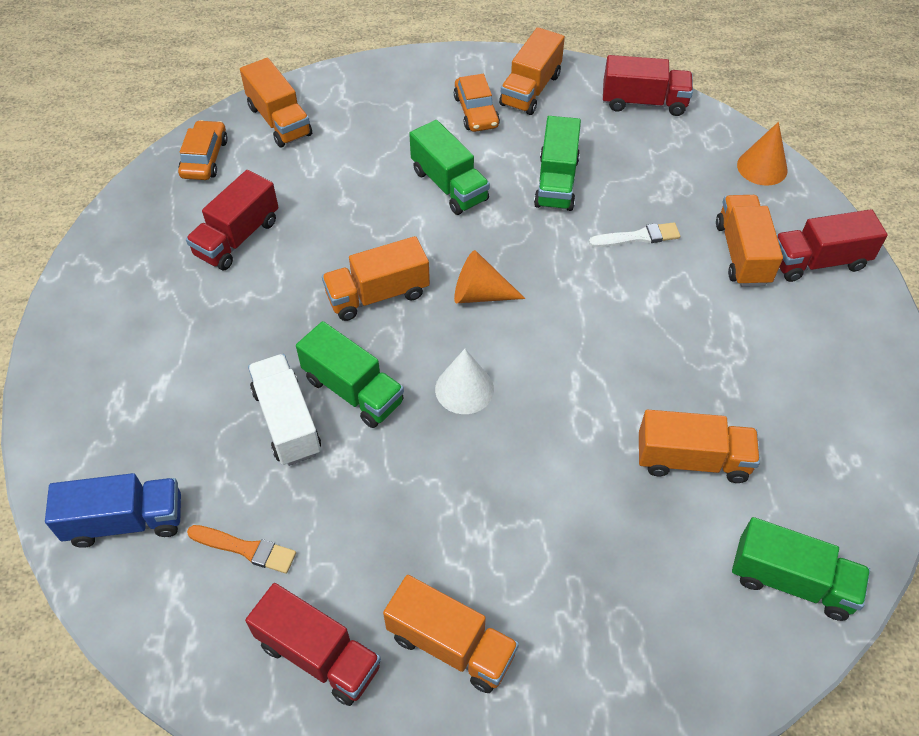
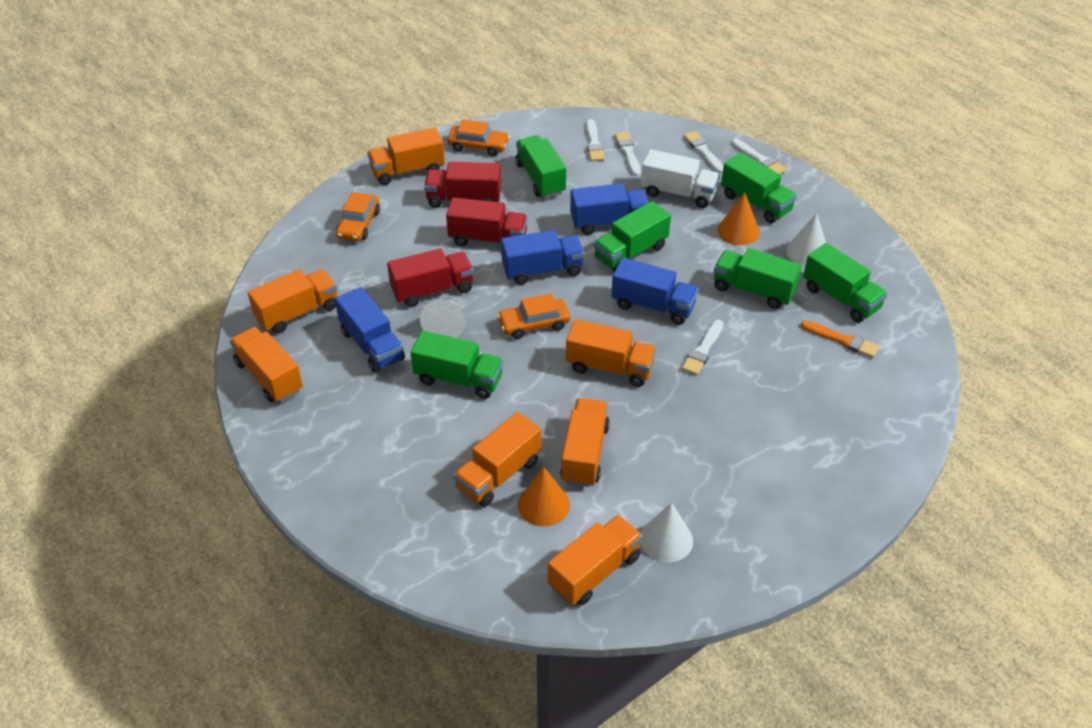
blue truck: [45,473,181,548] = 1 -> [335,287,405,373] [501,230,585,285] [570,183,649,235] [611,258,698,325] = 4
green truck: [296,321,404,428] [409,120,490,215] [534,116,581,211] [732,517,870,621] = 4 -> [410,331,503,399] [515,135,566,198] [594,201,671,272] [714,248,802,309] [721,153,797,223] [803,243,888,322] = 6
orange car: [178,120,228,180] [454,74,500,132] = 2 -> [336,192,380,241] [447,119,510,156] [497,294,570,339] = 3
orange truck: [240,58,312,147] [322,236,430,321] [383,575,519,693] [499,27,565,115] [639,410,760,483] [716,195,783,287] = 6 -> [230,327,303,403] [248,269,337,334] [368,128,445,185] [454,412,541,507] [548,515,643,605] [560,398,610,487] [566,319,657,387] = 7
red truck: [186,170,279,270] [245,583,381,706] [603,55,693,116] [776,209,888,282] = 4 -> [387,248,474,307] [424,162,501,208] [446,197,528,246] = 3
white brush: [589,222,680,247] = 1 -> [586,119,605,161] [615,132,641,176] [682,320,724,375] [684,131,723,174] [732,139,787,174] = 5
white cone: [435,349,494,414] = 1 -> [420,299,465,338] [640,502,693,563] [786,213,826,266] = 3

